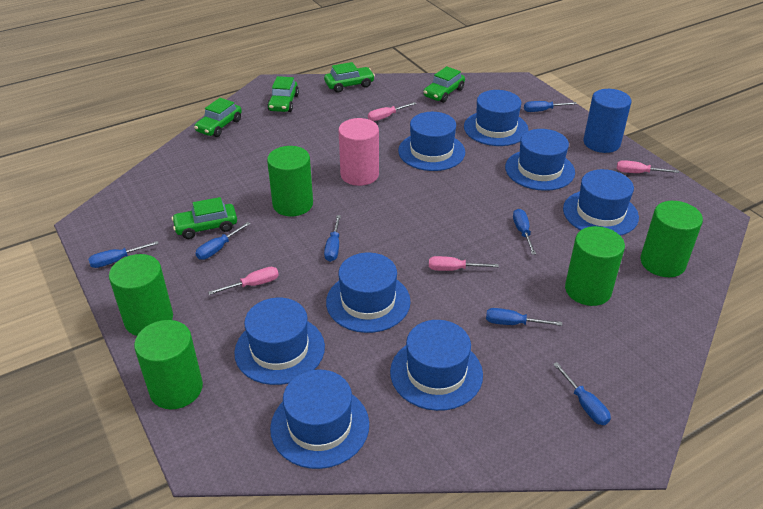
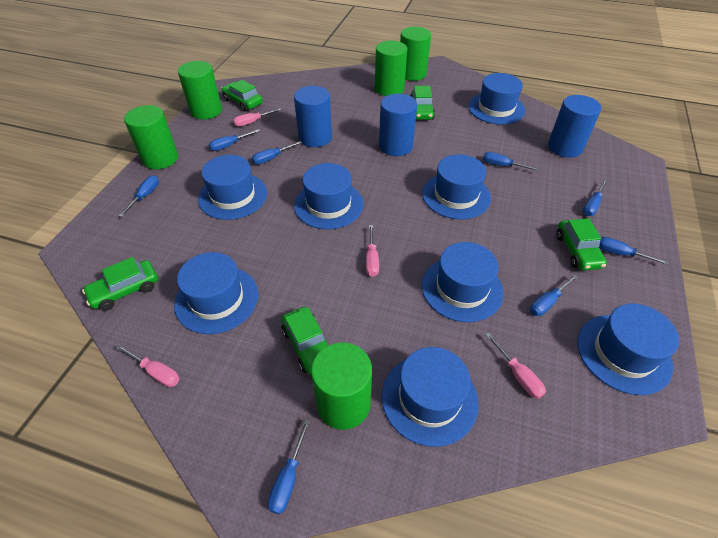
blue cylinder: [584,89,631,153] = 1 -> [294,86,332,147] [379,94,417,156] [548,95,601,158] = 3
blue screwdriver: [88,241,159,268] [195,222,250,260] [324,215,341,262] [486,308,562,326] [513,209,536,255] [524,101,577,112] [553,362,611,425] = 7 -> [119,175,159,217] [209,129,259,151] [252,141,302,164] [268,420,310,514] [483,152,540,171] [530,274,578,316] [583,180,608,216] [599,237,669,265] = 8
pink cylinder: [339,118,379,186] = 1 -> none = 0

